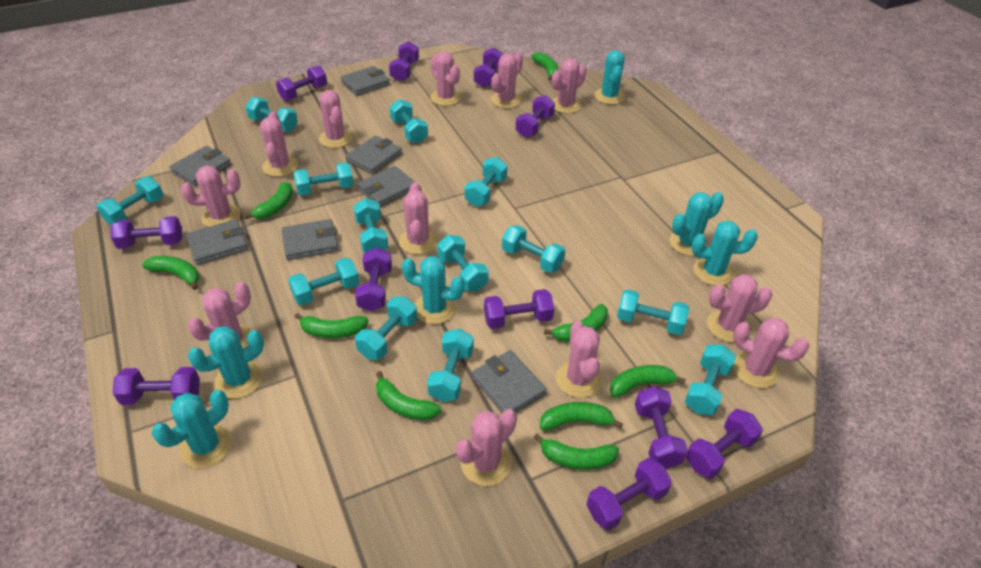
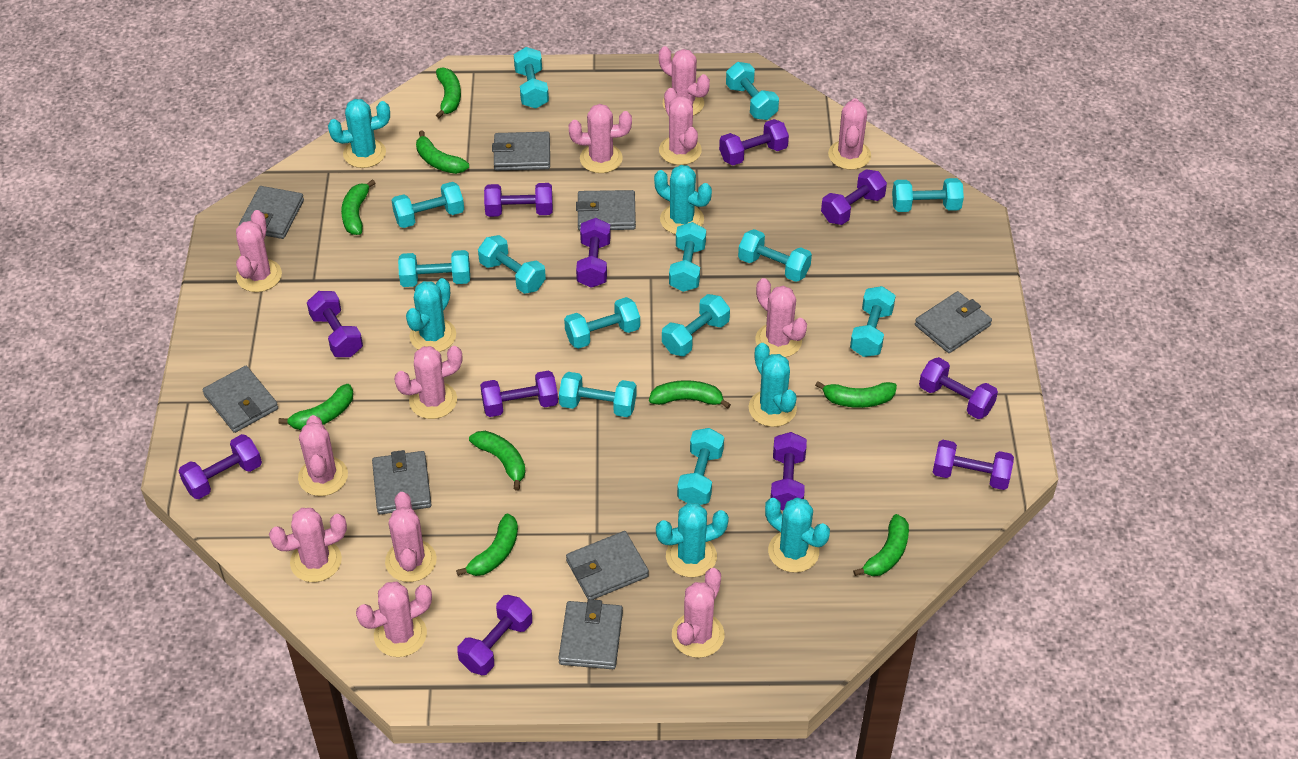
grey wallet: [170,146,231,186] [186,219,248,265] [282,219,338,260] [340,66,390,96] [346,136,402,174] [357,166,415,207] [472,350,547,413] = 7 -> [202,366,278,433] [239,186,304,239] [372,450,431,514] [492,132,550,171] [558,599,623,669] [566,531,649,600] [576,190,636,230] [915,291,992,353] = 8

